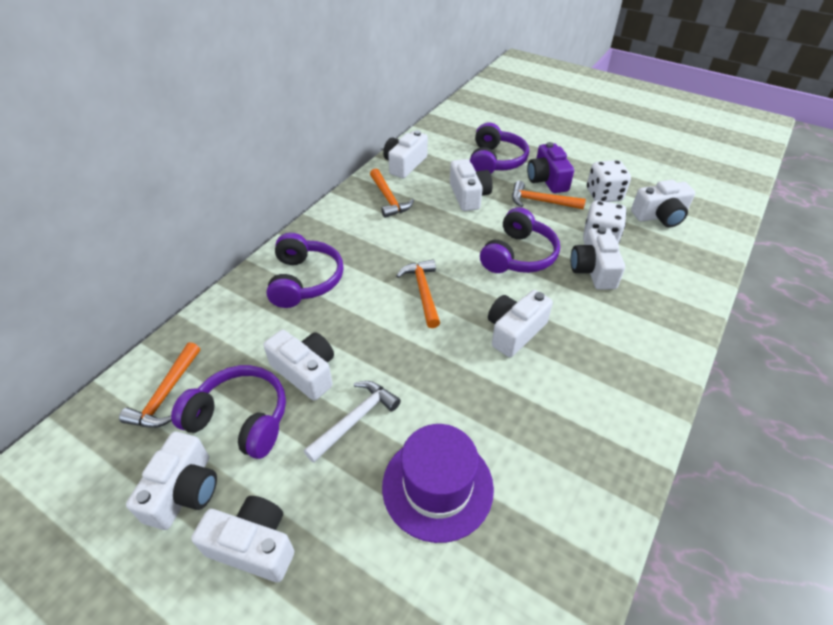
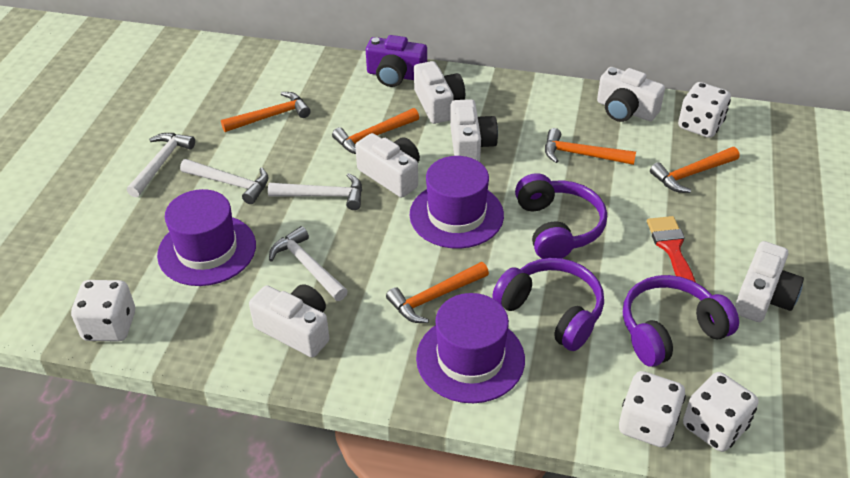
orange hammer: [119,342,200,428] [370,169,414,218] [396,259,440,328] [512,181,586,209] = 4 -> [221,92,311,132] [332,108,419,154] [386,262,489,323] [545,128,636,165] [650,147,739,193] = 5
purple hat: [382,424,494,543] = 1 -> [157,189,256,286] [409,156,504,249] [416,293,525,403] = 3
purple headphones: [171,365,286,459] [266,233,344,308] [470,122,529,173] [480,207,560,273] = 4 -> [492,258,604,351] [515,173,607,259] [623,275,739,367] = 3
red brush: none = 0 -> [647,216,696,282] = 1
white camera: [126,432,217,530] [191,496,294,582] [263,330,334,400] [383,130,428,178] [450,159,493,211] [488,290,553,357] [571,227,625,290] [631,180,695,227] = 8 -> [249,284,329,357] [355,133,420,198] [414,61,465,124] [450,99,498,162] [597,67,665,122] [735,241,804,322] = 6
white dice: [583,201,627,244] [587,160,631,202] = 2 -> [71,280,135,342] [619,371,686,448] [678,82,731,138] [683,372,758,452] = 4
white hammer: [304,381,401,463] = 1 -> [127,133,195,197] [180,159,269,204] [268,173,362,210] [269,226,348,301] = 4

